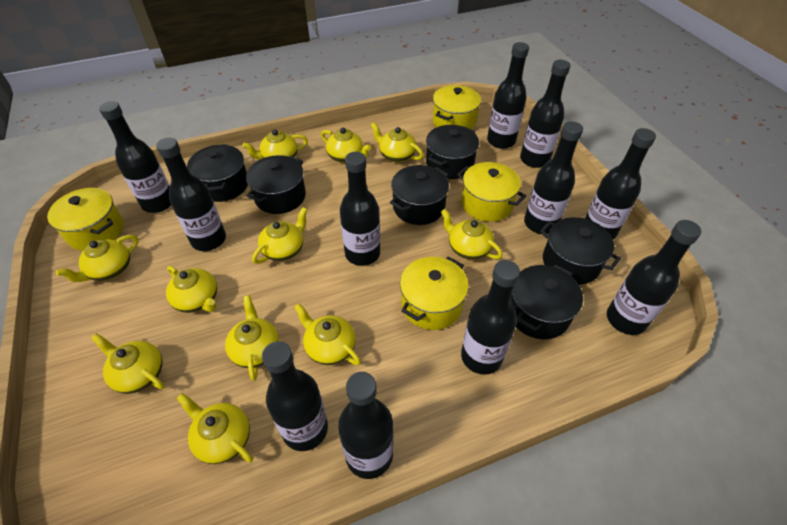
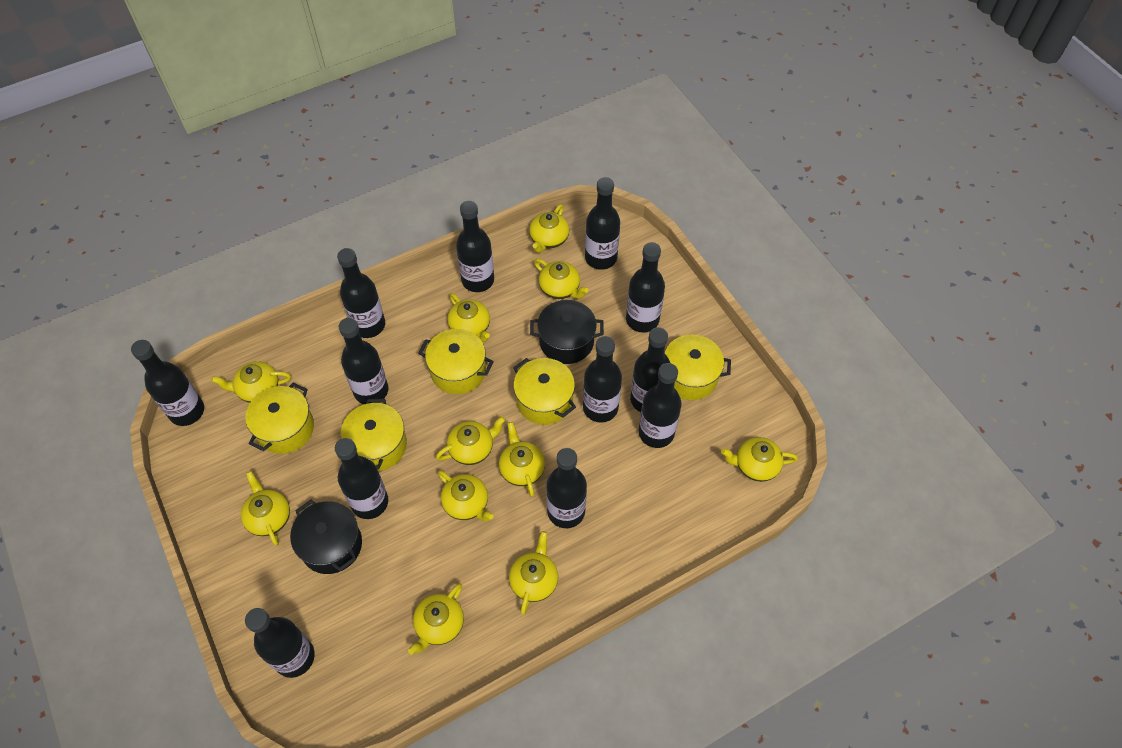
black bottle: [99,101,171,213] [156,138,226,251] [262,341,328,451] [338,372,393,479] [340,152,380,266] [461,260,520,375] [487,42,529,149] [520,60,571,168] [524,121,583,234] [585,128,656,239] [607,220,701,335] = 11 -> [131,340,204,426] [245,608,315,678] [335,438,388,519] [337,248,385,338] [339,318,389,404] [456,201,494,292] [546,448,587,528] [583,336,622,423] [585,177,620,270] [626,242,665,333] [630,327,670,412] [639,363,682,448] = 12
black pot: [187,144,248,202] [246,155,306,214] [390,165,449,225] [426,125,479,179] [510,264,583,339] [540,217,621,285] = 6 -> [290,500,362,574] [530,300,604,364] = 2
yellow pot: [47,188,124,251] [400,256,469,330] [433,85,481,130] [457,162,526,222] = 4 -> [245,383,314,454] [341,399,407,471] [419,329,494,394] [513,358,576,425] [664,335,731,400] = 5

